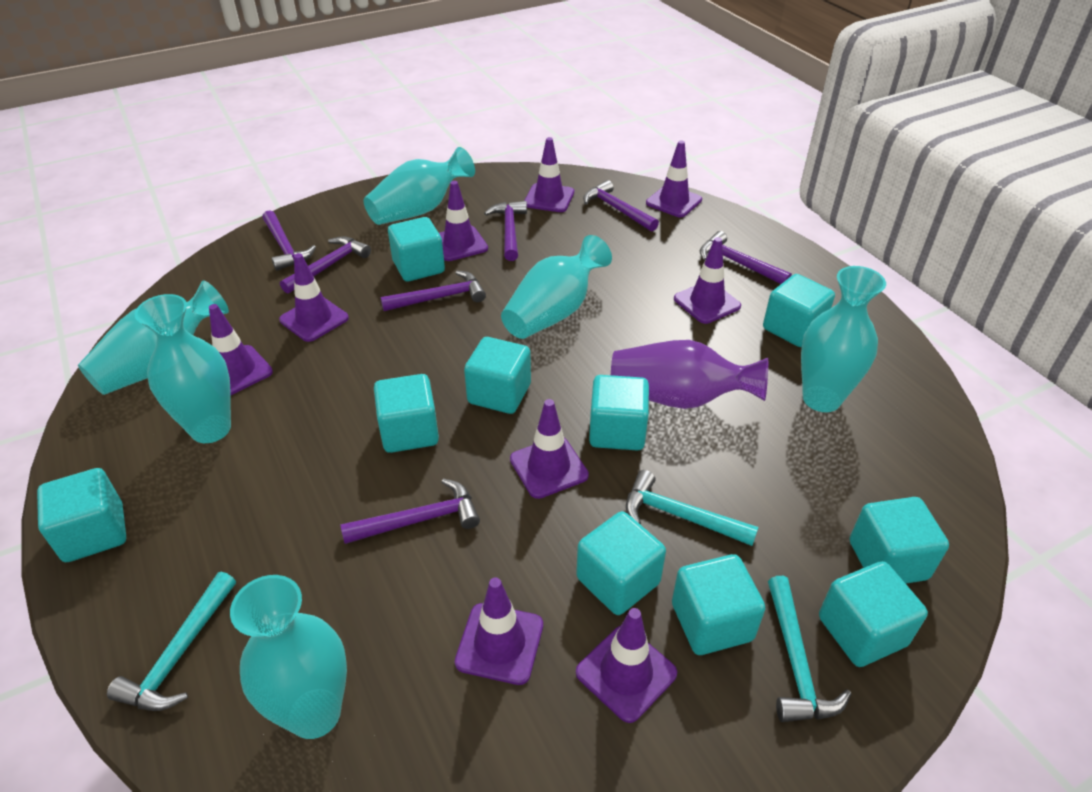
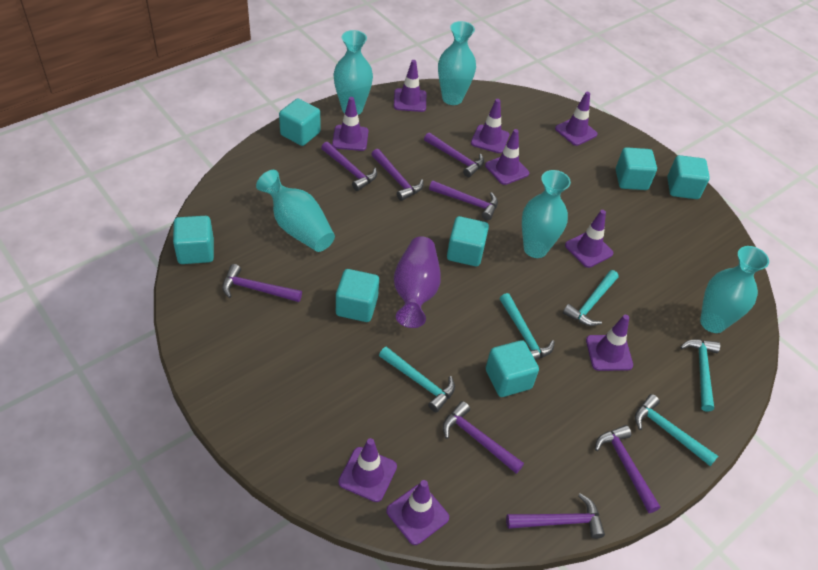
purple hammer: [262,210,316,271] [280,236,371,294] [341,479,480,544] [380,271,486,311] [484,201,527,261] [583,180,659,231] [700,231,792,284] = 7 -> [222,264,302,302] [321,142,377,191] [371,149,424,201] [424,132,484,177] [429,181,498,220] [443,401,524,474] [506,494,605,539] [595,425,660,513] = 8
turquoise cube: [37,468,126,562] [374,374,439,453] [388,217,445,282] [464,337,531,414] [576,511,666,615] [589,375,649,450] [672,554,765,655] [763,274,835,347] [819,561,928,667] [850,497,949,584] = 10 -> [173,216,214,264] [279,98,321,146] [336,269,379,322] [447,216,489,266] [486,340,539,397] [616,147,657,190] [667,155,710,199] = 7
turquoise hammer: [107,572,236,711] [626,470,758,546] [768,576,851,722] = 3 -> [379,347,455,412] [499,293,555,360] [563,270,619,326] [635,394,718,466] [680,339,720,412] = 5
turquoise vase: [78,281,229,395] [135,294,231,443] [230,575,347,739] [363,147,475,225] [501,235,612,339] [801,266,886,412] = 6 -> [256,170,335,252] [334,30,373,115] [438,21,476,105] [522,170,571,258] [700,246,769,333] = 5

